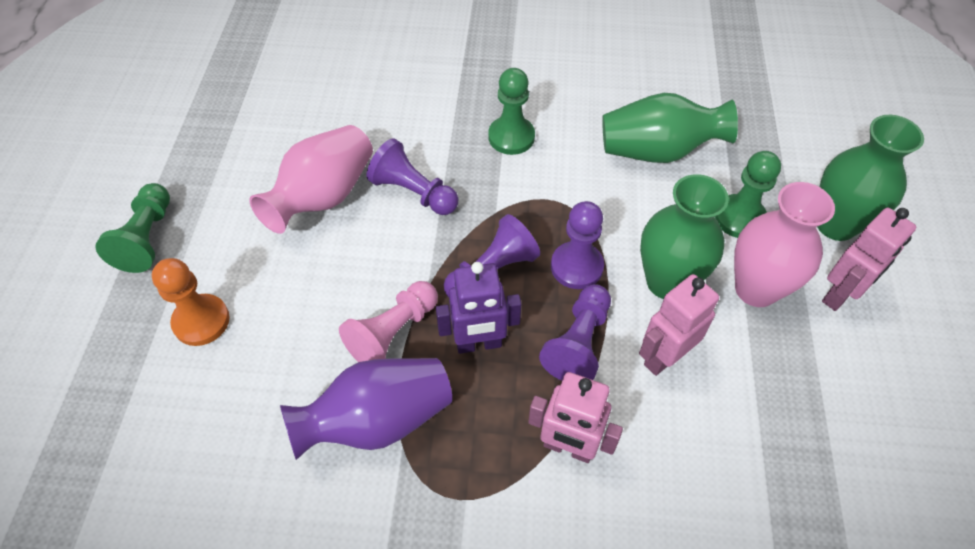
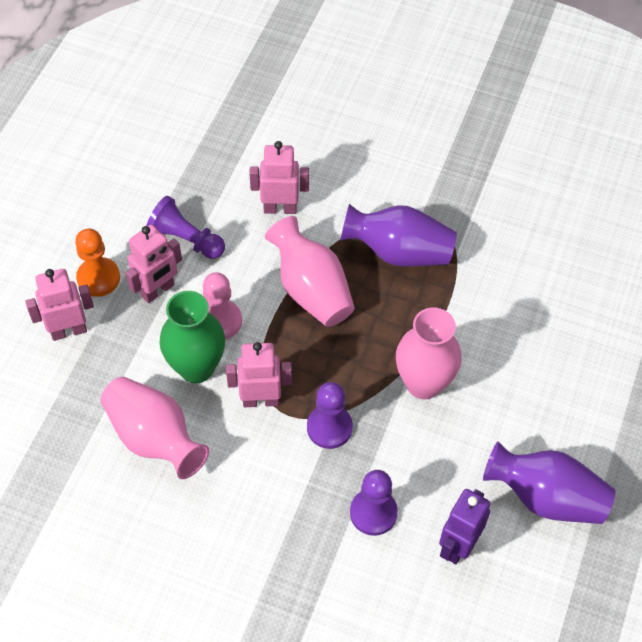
green pawn: [95,183,170,273] [488,68,535,155] [715,151,781,238] = 3 -> none = 0
green vase: [602,93,738,163] [640,174,729,299] [817,115,924,241] = 3 -> [159,291,225,383] = 1
pink robot: [528,372,623,463] [639,274,719,376] [822,208,916,311] = 3 -> [25,269,94,341] [126,224,182,303] [226,342,292,407] [249,141,309,214] = 4
pink vase: [249,125,373,234] [734,182,835,307] = 2 -> [101,377,209,479] [265,216,355,327] [396,307,462,399] = 3
purple pawn: [367,138,458,215] [444,214,540,297] [539,284,611,381] [551,201,604,289] = 4 -> [146,196,225,259] [307,382,353,449] [350,470,398,536] = 3
purple vase: [280,358,452,460] = 1 -> [340,204,457,267] [483,441,615,524] = 2

